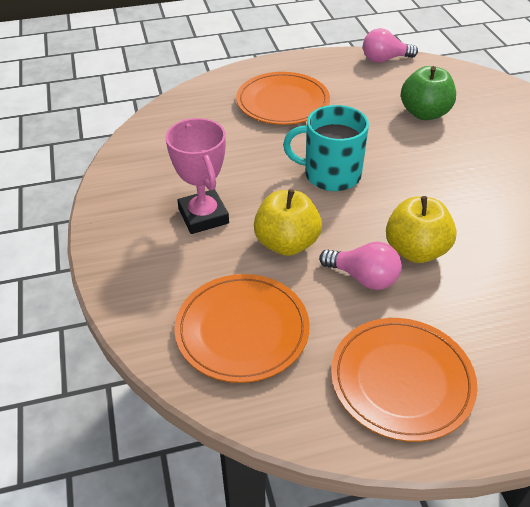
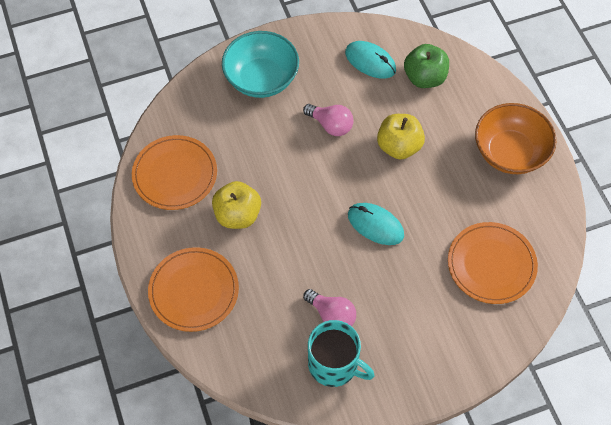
orange bowl: none = 0 -> [475,103,556,174] = 1
pink trophy: [165,118,229,234] = 1 -> none = 0
turquoise bowl: none = 0 -> [222,31,299,98] = 1
turquoise mouse: none = 0 -> [345,41,396,79] [348,203,404,245] = 2

